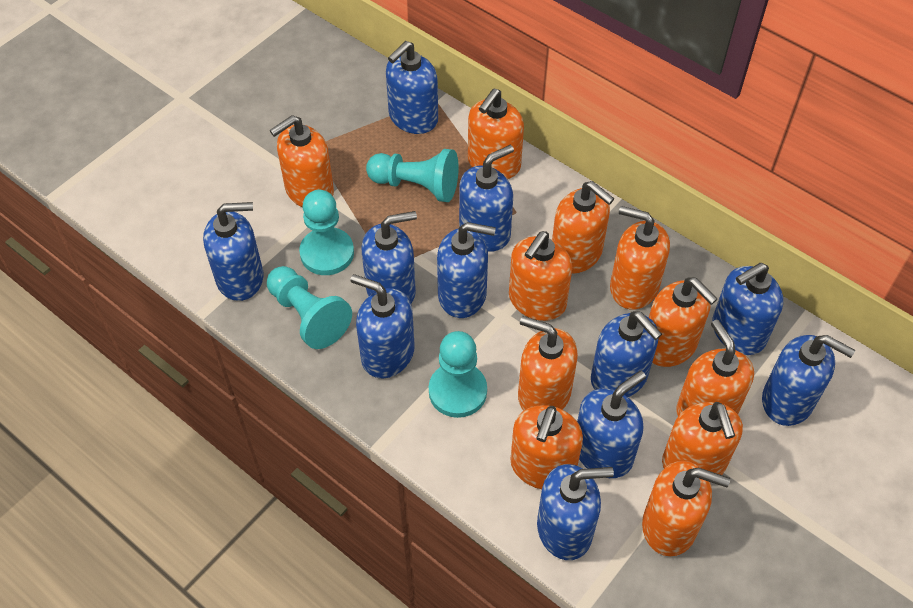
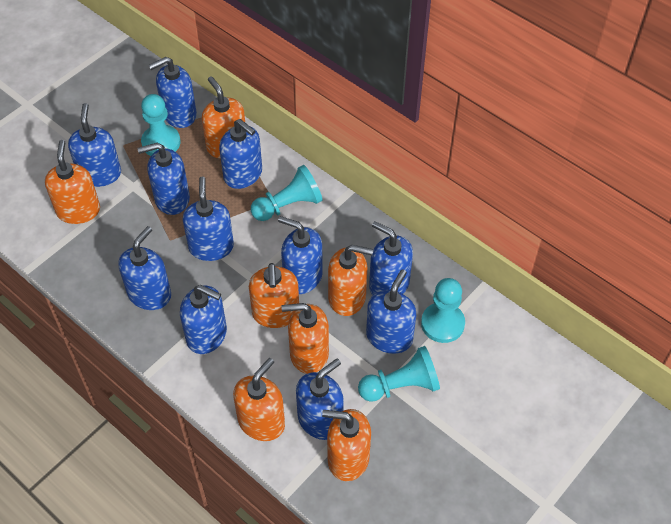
orange soap dispenser: [270,115,334,207] [468,89,524,179] [509,231,572,321] [511,405,583,489] [518,316,578,411] [552,181,614,274] [610,206,670,310] [642,461,730,556] [649,278,718,367] [662,402,743,475] [676,320,754,416] = 11 -> [45,140,100,224] [202,76,245,159] [233,358,285,441] [249,263,299,328] [281,303,329,374] [322,409,371,481] [328,245,373,316] = 7

